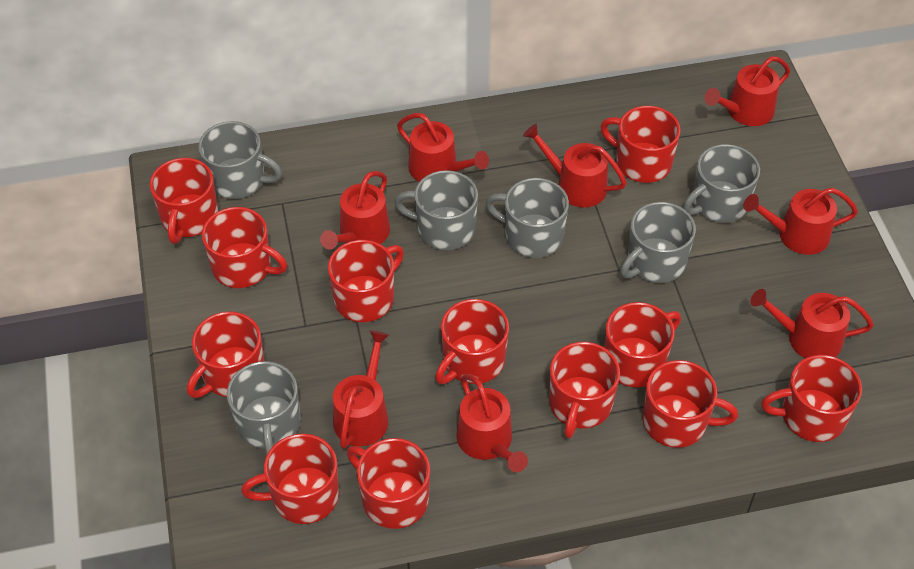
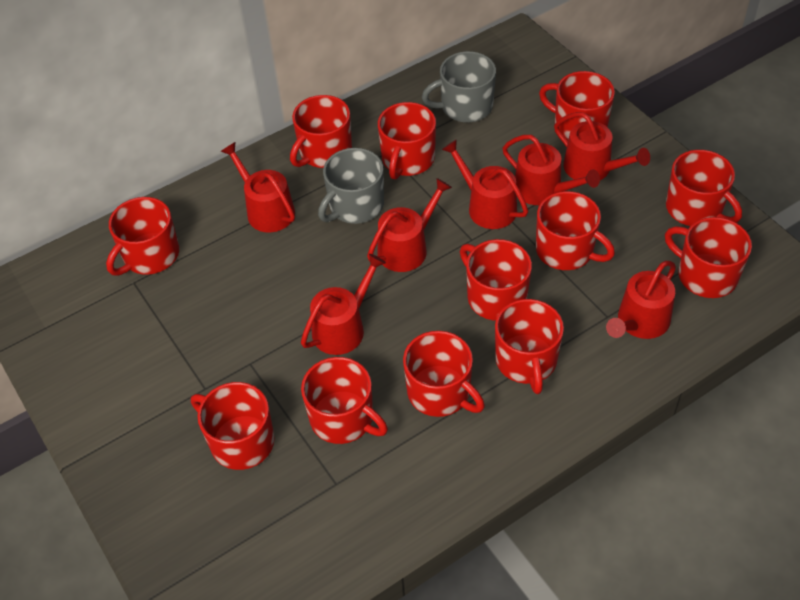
grey mug: [198,121,282,199] [227,361,300,456] [394,170,478,250] [486,178,569,258] [620,202,696,283] [683,144,760,223] = 6 -> [318,148,384,224] [422,51,496,122] = 2
red watering can: [320,171,390,250] [333,331,389,449] [397,113,489,182] [456,374,528,472] [523,124,627,207] [704,56,790,126] [744,188,858,255] [750,289,874,358] = 8 -> [221,142,295,232] [301,254,386,355] [367,178,452,272] [442,140,528,229] [503,135,600,205] [554,112,650,180] [606,261,676,339] = 7

